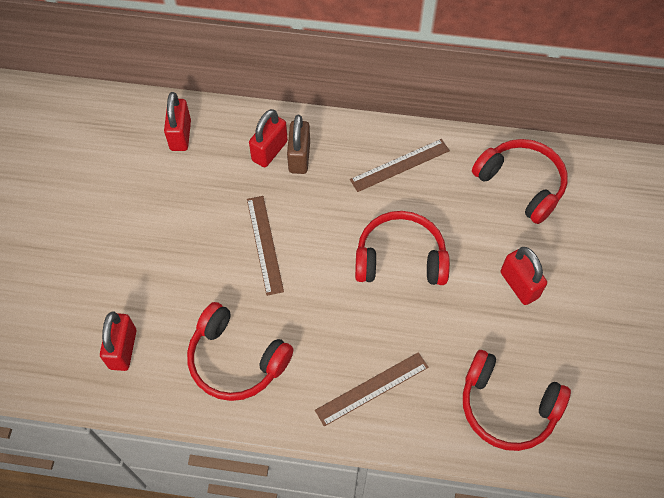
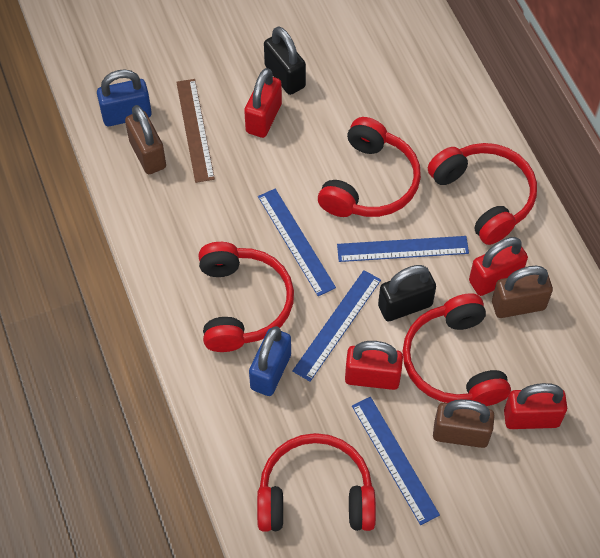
black padlock: none = 0 -> [264,26,306,95] [378,265,436,321] = 2
blue padlock: none = 0 -> [97,69,152,126] [249,326,291,396] = 2
blue ruler: none = 0 -> [258,189,336,296] [292,270,381,381] [337,236,469,262] [352,397,440,525] = 4
brown padlock: [287,115,310,174] = 1 -> [125,105,166,174] [433,399,495,448] [492,266,553,318] = 3
brown ruler: [247,196,284,296] [315,352,429,426] [350,139,450,192] = 3 -> [176,79,215,183] = 1
red headphones: [187,302,293,401] [355,211,450,285] [463,350,571,451] [472,139,568,224] = 4 -> [199,242,294,352] [257,433,376,532] [318,117,421,217] [402,293,511,406] [428,143,537,245] = 5

